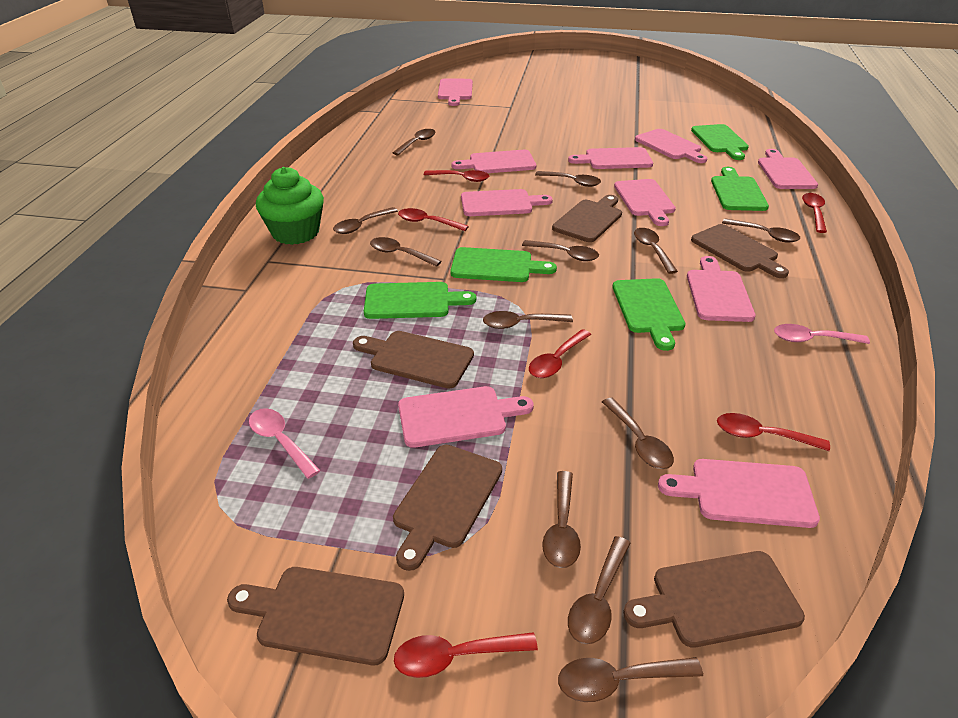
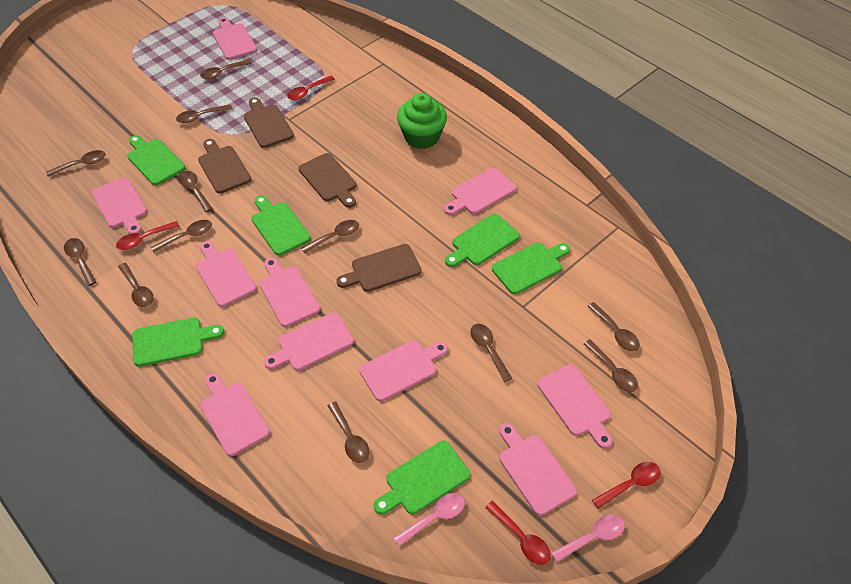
brown cutting board: [227,567,404,665] [353,331,474,389] [393,445,502,571] [552,195,622,242] [623,551,805,648] [691,224,789,278] = 6 -> [198,139,251,194] [244,97,294,148] [298,153,356,208] [336,244,422,292] = 4
green cutting board: [364,282,476,319] [450,247,557,282] [612,278,685,351] [691,124,749,160] [711,167,769,211] = 5 -> [127,135,185,185] [132,318,224,367] [251,195,311,256] [374,440,470,515] [445,214,520,267] [492,242,570,294] = 6
red spoon: [394,632,538,678] [398,208,469,231] [424,170,489,182] [529,329,591,378] [717,413,830,451] [802,193,827,233] = 6 -> [116,221,180,250] [287,76,335,100] [485,501,551,565] [592,462,661,509] = 4

